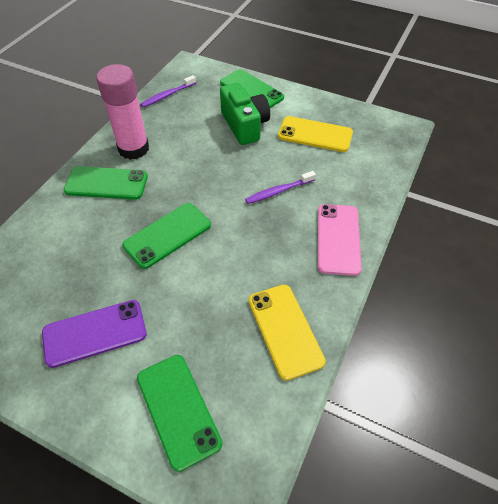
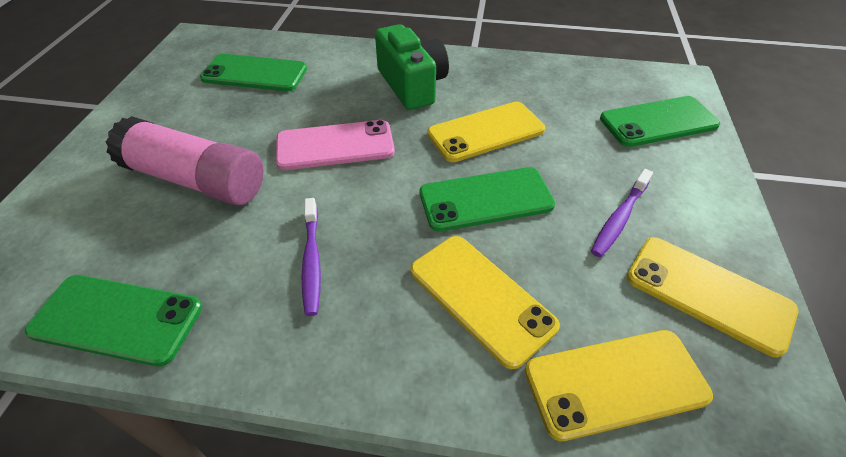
purple phone: [42,300,147,368] = 1 -> none = 0
yellow phone: [249,285,326,381] [278,116,353,152] = 2 -> [410,236,560,369] [427,102,545,162] [525,330,713,441] [626,237,798,357] = 4

